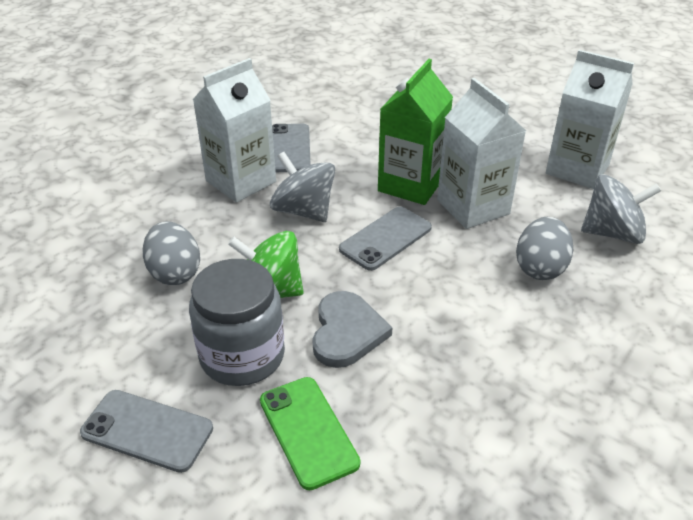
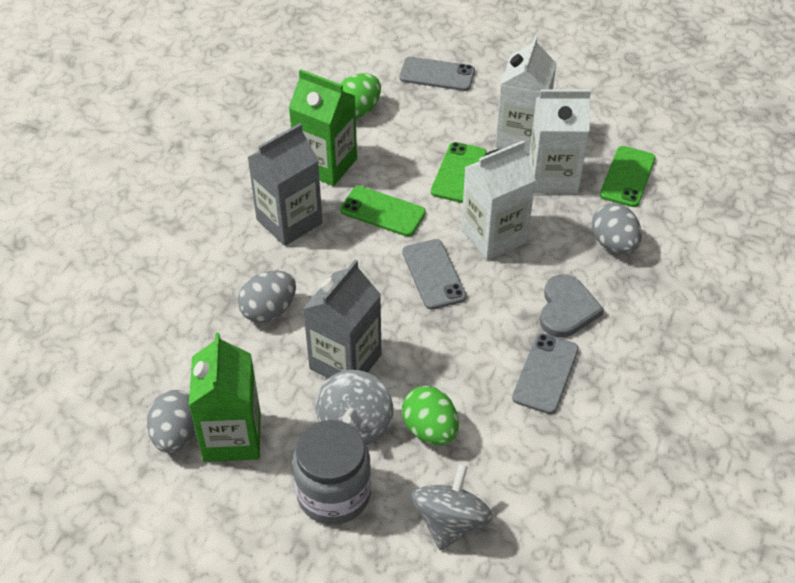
green carton: [378,59,453,205] = 1 -> [189,332,261,462] [289,69,357,186] = 2
green egg: none = 0 -> [340,73,381,118] [402,386,459,445] = 2
green phone: [260,377,360,490] = 1 -> [340,186,426,237] [431,142,487,203] [600,146,656,207] = 3
green spinning top: [228,231,304,298] = 1 -> none = 0
grey carton: none = 0 -> [248,123,323,246] [303,260,382,378] = 2
grey egg: [142,221,200,285] [516,217,573,280] = 2 -> [147,390,196,453] [238,270,296,323] [591,203,642,254] = 3

